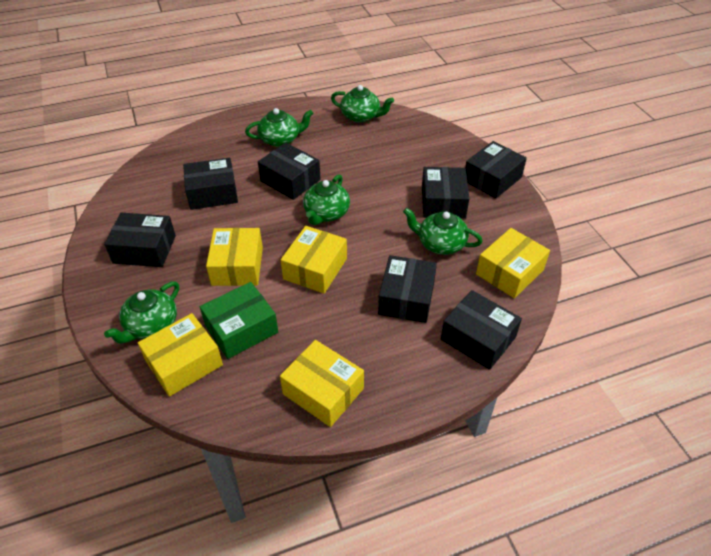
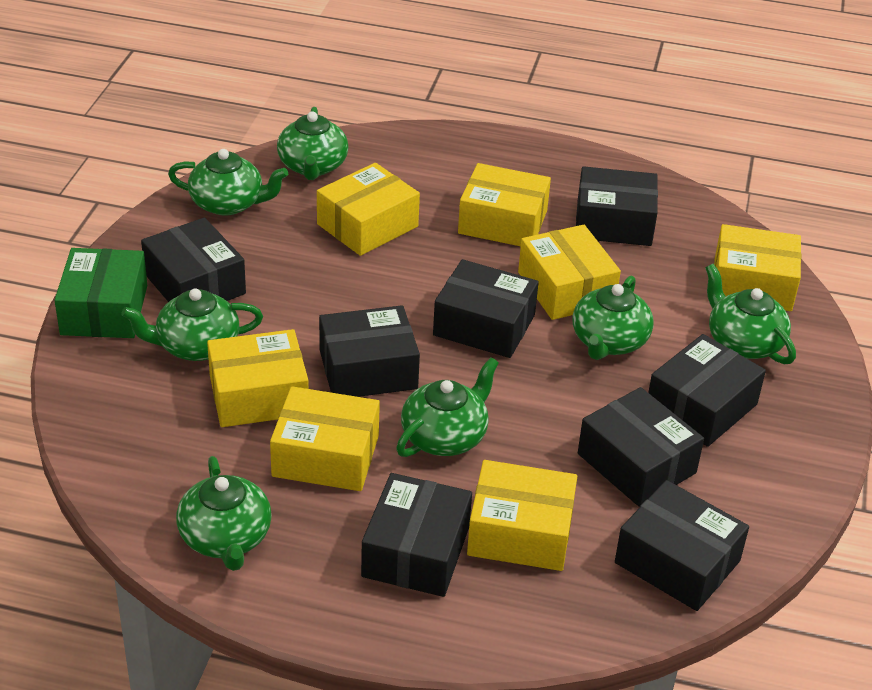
black box: [104,213,176,267] [183,158,238,210] [258,143,320,200] [378,255,437,323] [422,167,469,219] [441,290,522,370] [465,141,527,199] = 7 -> [141,217,246,302] [319,305,420,397] [361,473,472,597] [433,259,539,358] [576,166,658,246] [578,387,704,507] [615,480,749,611] [648,334,766,447] = 8
green teapot: [104,281,179,344] [245,108,313,147] [303,174,350,225] [331,85,394,123] [403,208,483,255] = 5 -> [121,288,263,361] [168,149,288,216] [176,456,272,571] [277,107,349,180] [396,357,499,457] [573,276,654,360] [705,264,796,364] = 7
yellow box: [138,313,223,396] [206,228,263,286] [280,340,364,427] [281,226,347,294] [476,228,550,298] = 5 -> [207,329,309,427] [270,386,380,491] [317,163,420,256] [458,163,551,246] [467,460,577,571] [518,225,621,320] [714,224,801,311] = 7

